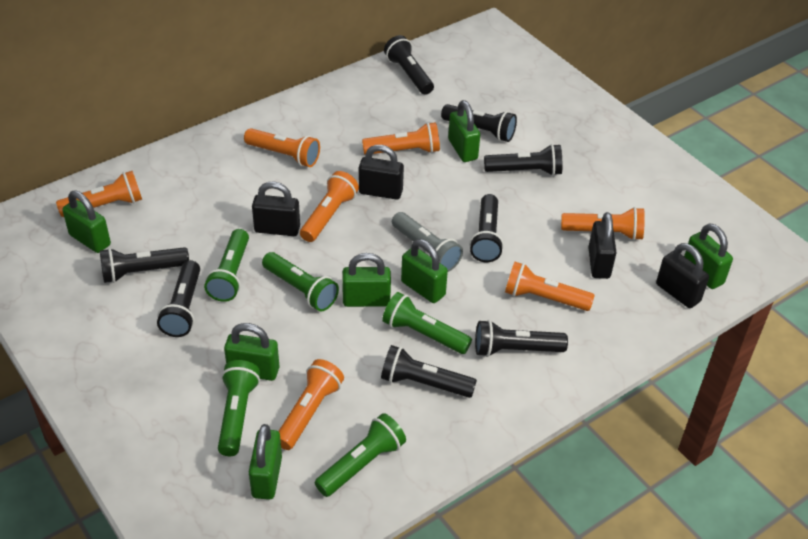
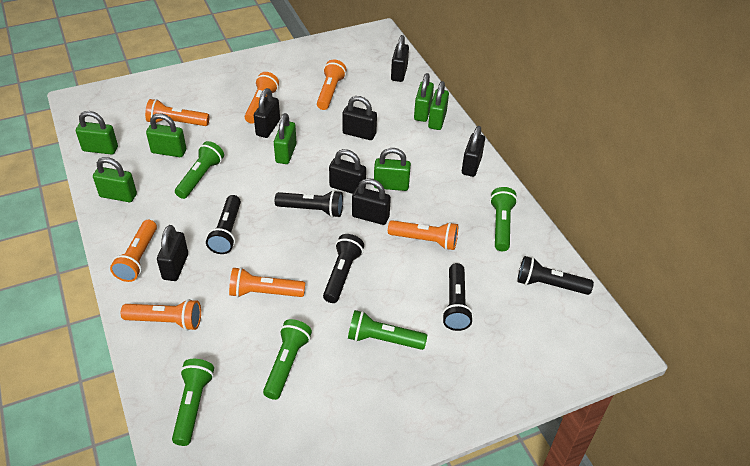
black flashlight: [100,247,189,283] [157,260,200,337] [381,345,477,398] [384,35,434,95] [441,104,517,142] [469,194,504,262] [475,320,568,357] [484,144,562,176] = 8 -> [206,195,241,254] [275,190,343,218] [323,234,364,303] [442,263,473,331] [517,256,594,295] = 5
black padlock: [252,182,300,236] [359,145,404,200] [588,212,617,279] [656,243,709,308] = 4 -> [157,225,188,281] [254,88,280,138] [329,149,366,194] [342,96,377,140] [352,178,391,225] [391,35,409,82] [462,126,485,177] = 7
grey flashlight: [392,212,463,272] = 1 -> none = 0

